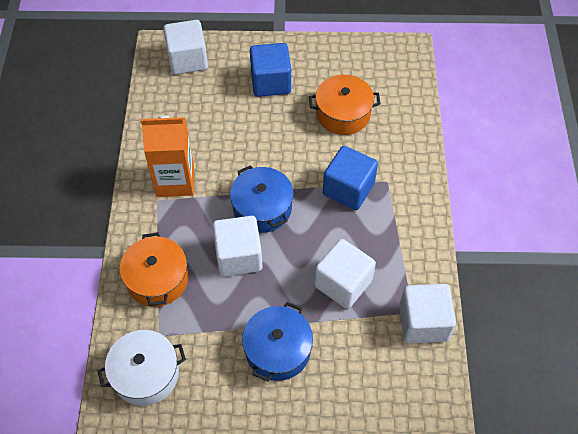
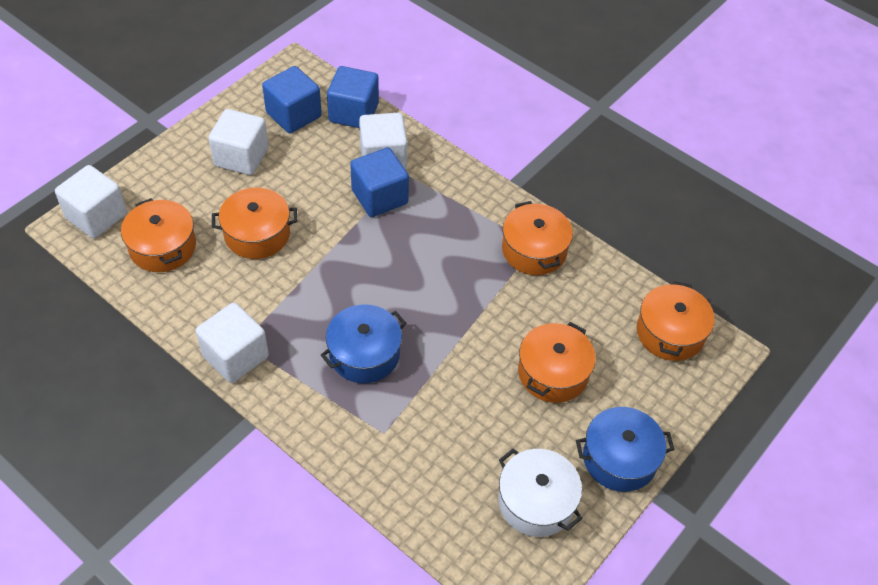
blue cube: [250,43,291,97] [323,146,378,210] = 2 -> [262,66,322,133] [327,66,379,128] [350,147,409,217] = 3
orange carton: [141,115,194,197] = 1 -> none = 0
orange pot: [120,232,188,307] [309,75,381,135] = 2 -> [121,198,196,272] [212,188,297,259] [502,201,573,275] [518,322,596,403] [637,281,715,361] = 5

